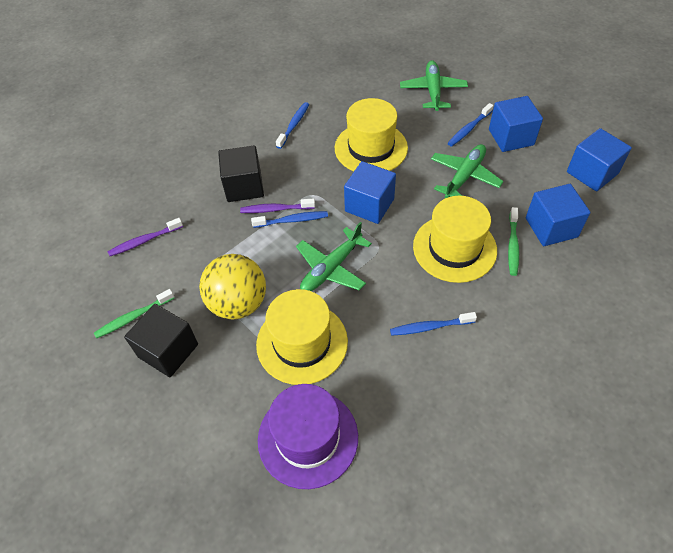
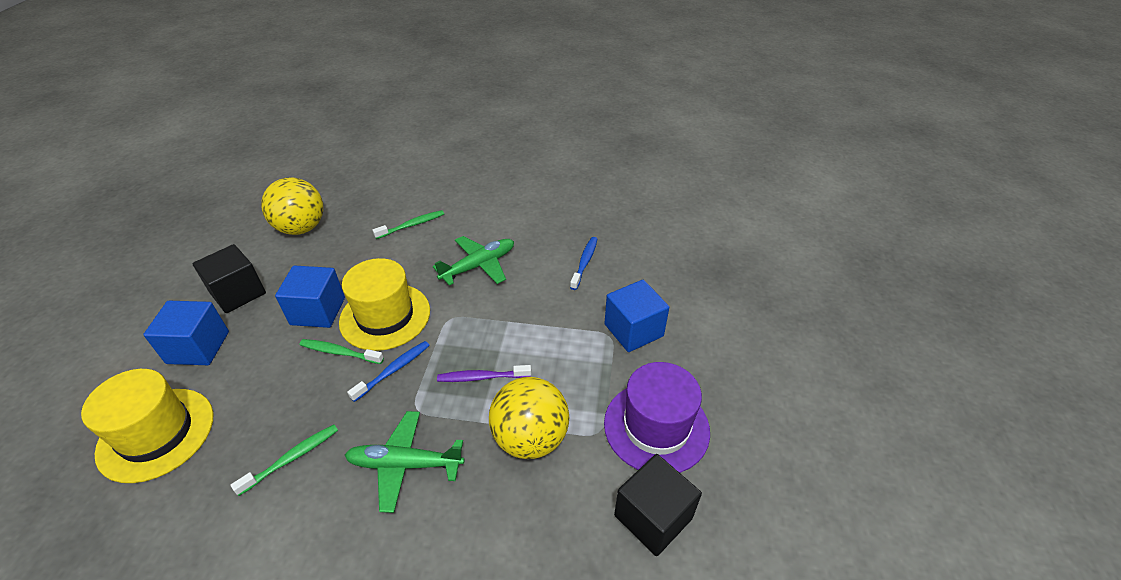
blue cube: [344,161,396,224] [489,96,543,152] [526,184,590,246] [567,128,632,191] = 4 -> [143,301,229,365] [275,265,345,328] [605,280,669,352] = 3
blue toothbrush: [251,211,328,228] [276,102,309,149] [390,312,477,336] [448,103,493,147] = 4 -> [347,341,430,402] [570,237,597,290] = 2
green plane: [296,222,372,291] [400,60,468,111] [431,144,504,198] = 3 -> [345,411,464,513] [433,236,514,285] = 2
green toothbrush: [94,289,174,338] [508,207,519,276] = 2 -> [231,424,338,496] [299,339,384,364] [372,210,444,239] = 3
purple toothbrush: [107,218,183,256] [240,198,315,213] = 2 -> [437,365,531,382] = 1
yellow ball: [199,254,266,320] = 1 -> [261,177,324,235] [489,377,569,459] = 2
yellow hat: [256,289,348,385] [335,98,408,171] [413,196,497,283] = 3 -> [81,369,213,483] [339,258,430,351] = 2

